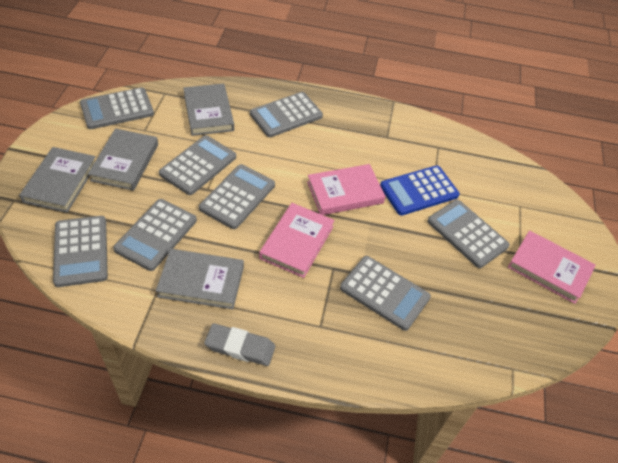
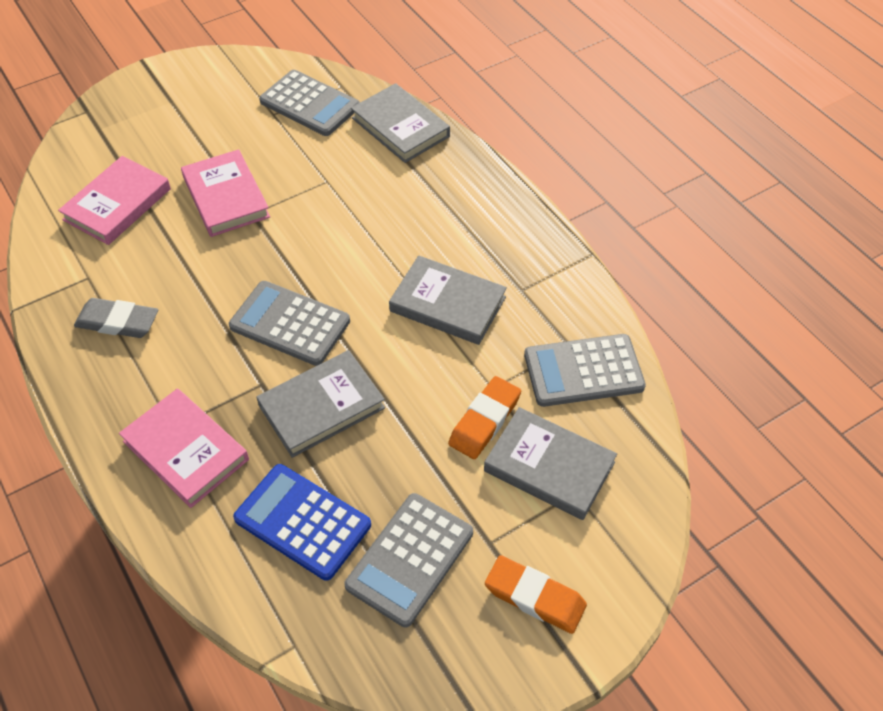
grey calculator: [53,216,108,287] [80,87,154,129] [113,199,197,271] [159,135,236,195] [199,164,275,229] [250,92,323,137] [340,256,431,331] [427,200,510,268] = 8 -> [229,281,350,366] [259,70,360,136] [344,493,473,627] [524,334,646,407] = 4
orange eraser: none = 0 -> [448,376,521,459] [485,555,587,634] = 2

